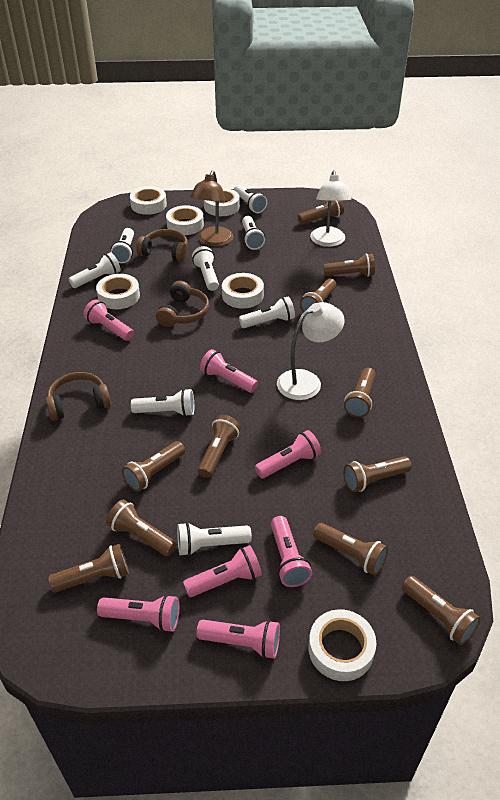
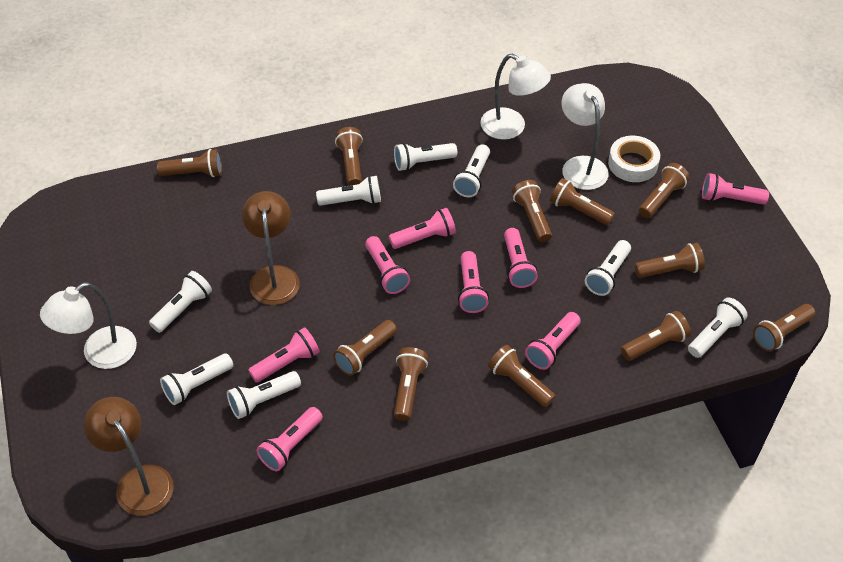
brown headphones: [46,372,111,421] [136,229,188,262] [156,281,209,327] = 3 -> none = 0
brown lamp: [191,170,233,247] = 1 -> [84,397,174,516] [242,191,300,305] = 2
pink flashlight: [83,299,134,341] [97,594,179,632] [183,545,262,597] [197,620,280,659] [200,349,258,393] [255,430,321,478] [271,516,312,587] = 7 -> [248,327,320,383] [256,407,323,471] [365,236,410,294] [389,208,456,249] [458,251,489,313] [504,228,538,288] [525,312,581,370] [702,173,769,205] = 8
white lamp: [277,302,345,400] [310,170,352,247] = 2 -> [40,282,137,369] [480,54,551,140] [562,83,609,190] = 3
white tape: [96,274,140,309] [130,186,167,215] [166,205,204,235] [204,188,240,216] [222,273,264,308] [308,609,376,681] = 6 -> [608,136,660,182] = 1

